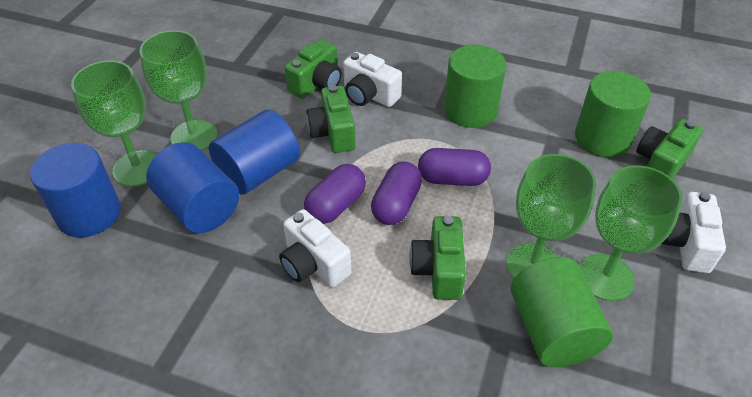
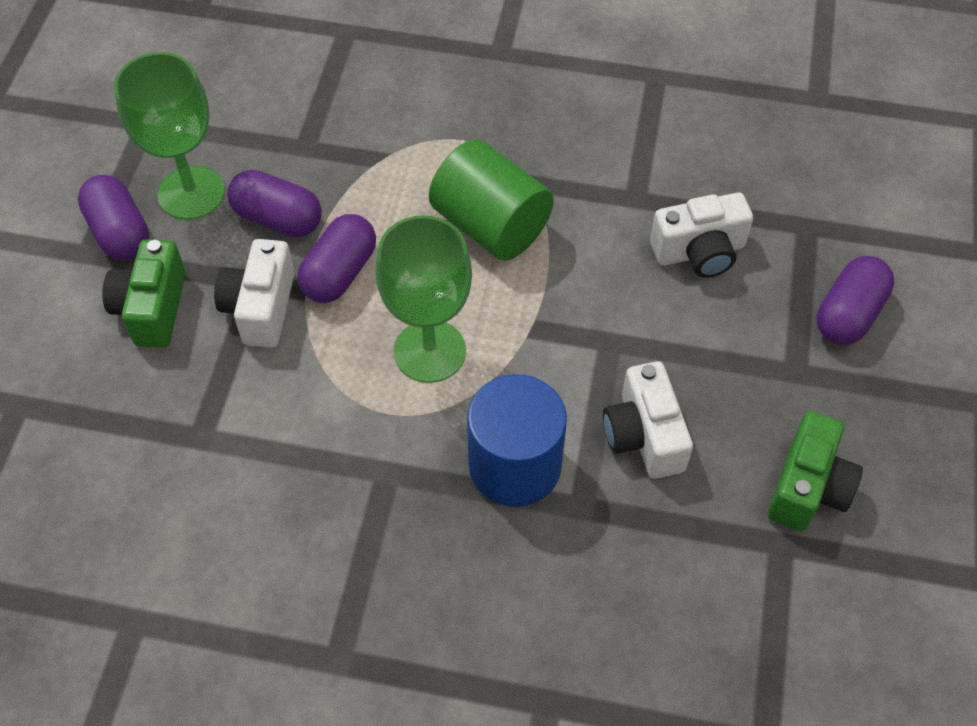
blue cylinder: [30,143,121,238] [146,142,239,233] [209,110,300,195] = 3 -> [467,374,567,507] = 1
green camera: [285,39,341,99] [306,85,356,153] [409,216,466,300] [636,119,703,179] = 4 -> [102,239,186,348] [768,411,863,531] = 2
green cylinder: [444,45,506,128] [511,257,613,367] [575,71,651,157] = 3 -> [429,139,554,261] = 1
green goblet: [71,61,157,186] [139,30,217,151] [506,154,596,279] [579,165,683,301] = 4 -> [114,52,225,220] [375,215,472,383] = 2
purple capsule: [304,164,366,224] [371,161,422,225] [418,148,491,186] = 3 -> [78,175,149,260] [227,170,322,237] [297,214,376,303] [817,256,894,345] = 4

